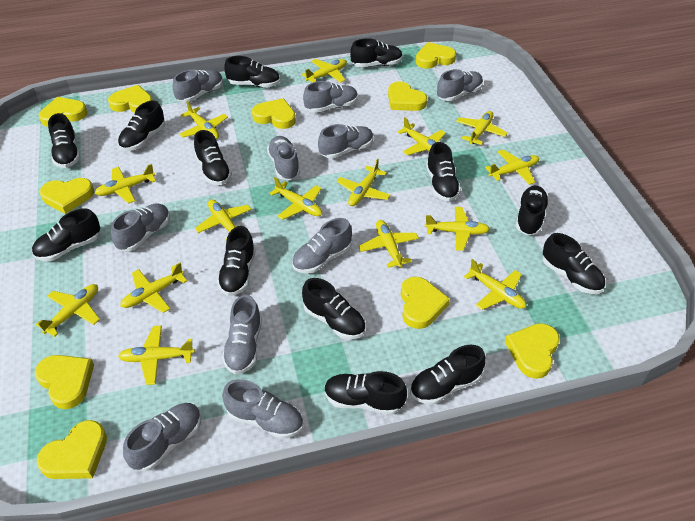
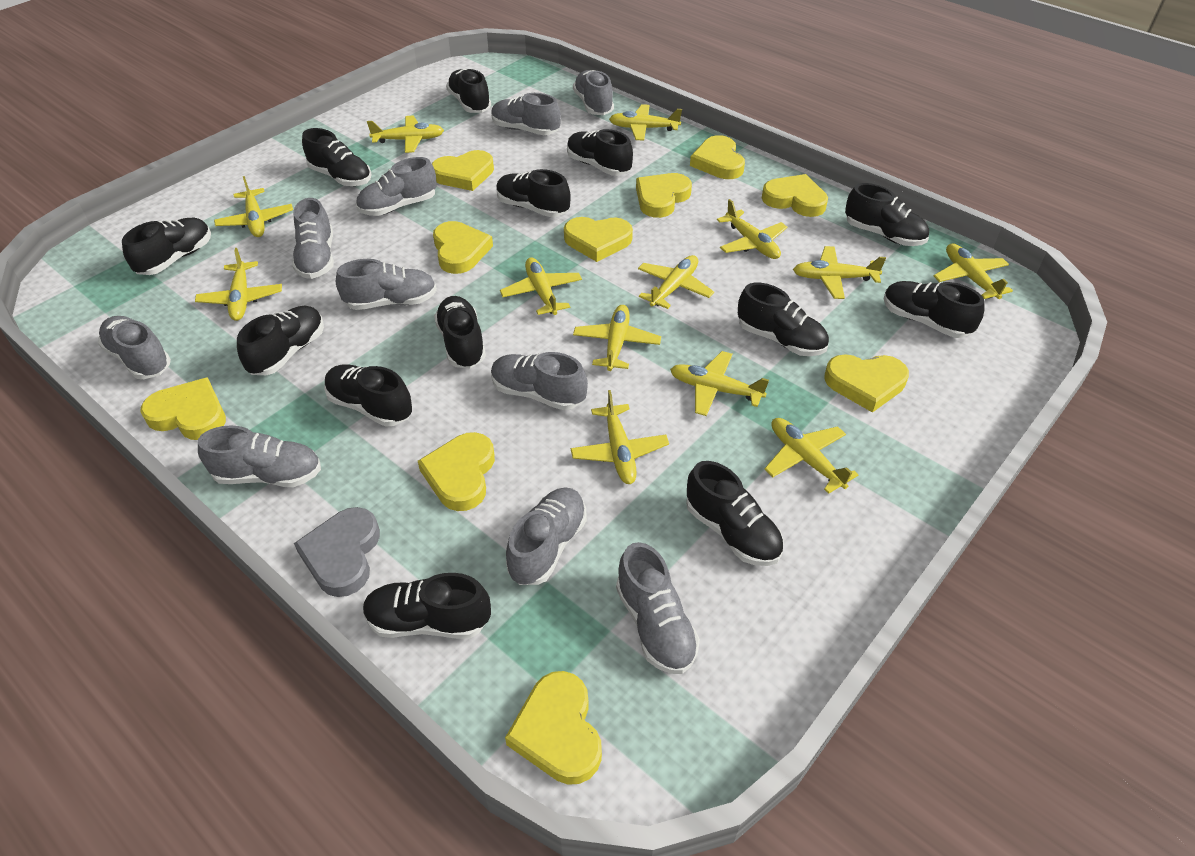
grey heart: none = 0 -> [294,507,380,597] = 1
yellow plane: [36,284,100,337] [95,164,156,204] [118,325,195,385] [120,263,187,313] [180,101,228,139] [195,200,251,240] [269,177,322,220] [302,59,347,83] [337,159,391,206] [358,220,419,268] [398,117,446,155] [425,207,490,251] [456,111,508,145] [464,259,526,310] [485,149,539,185] = 15 -> [195,248,282,321] [214,176,293,237] [367,115,444,153] [500,258,582,315] [571,390,669,484] [573,305,661,371] [609,104,682,141] [638,255,714,309] [670,351,769,416] [717,199,787,259] [764,418,858,494] [793,246,886,299] [934,243,1013,299] = 13

